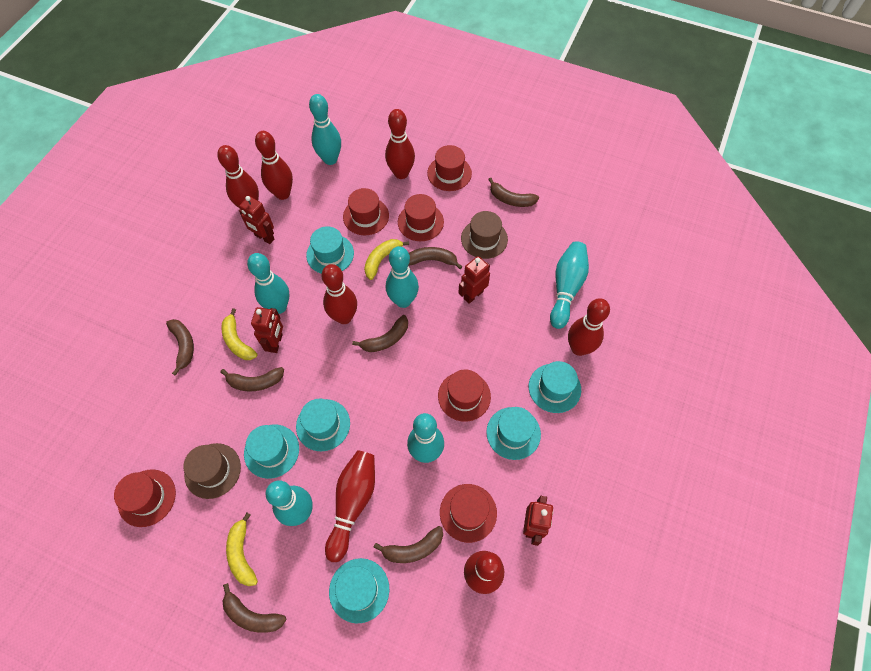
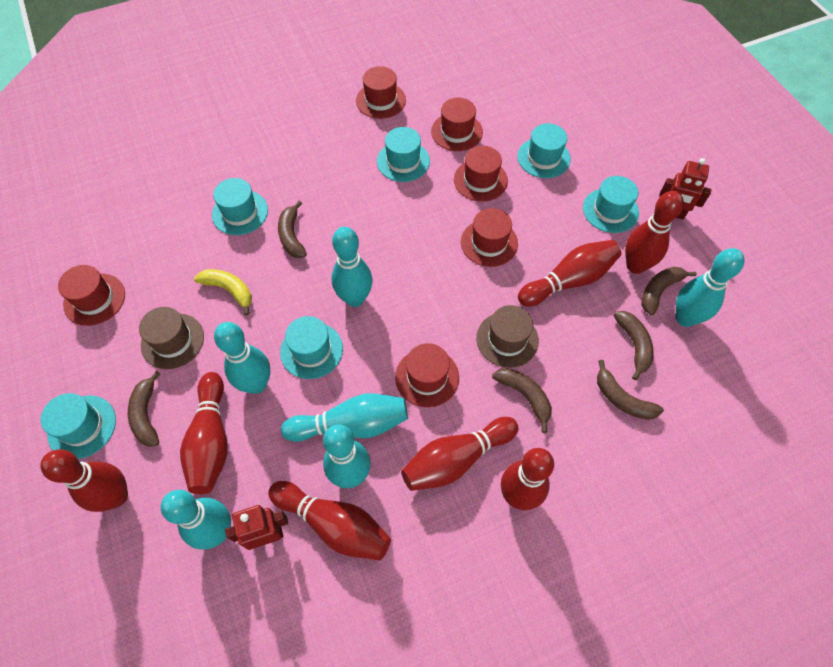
brown banana: [166,319,194,376] [220,367,284,392] [223,583,286,633] [352,315,408,352] [373,526,443,563] [409,247,463,269] [488,178,539,207] = 7 -> [128,371,160,447] [278,201,307,258] [492,368,552,433] [597,360,664,420] [613,311,654,380] [641,267,697,315] = 6
red robot: [239,196,274,244] [251,307,283,353] [458,256,490,304] [523,496,553,546] = 4 -> [225,505,288,550] [659,158,712,219] = 2
yellow banana: [221,308,257,360] [226,513,258,586] [364,239,409,280] = 3 -> [194,269,252,315] = 1

